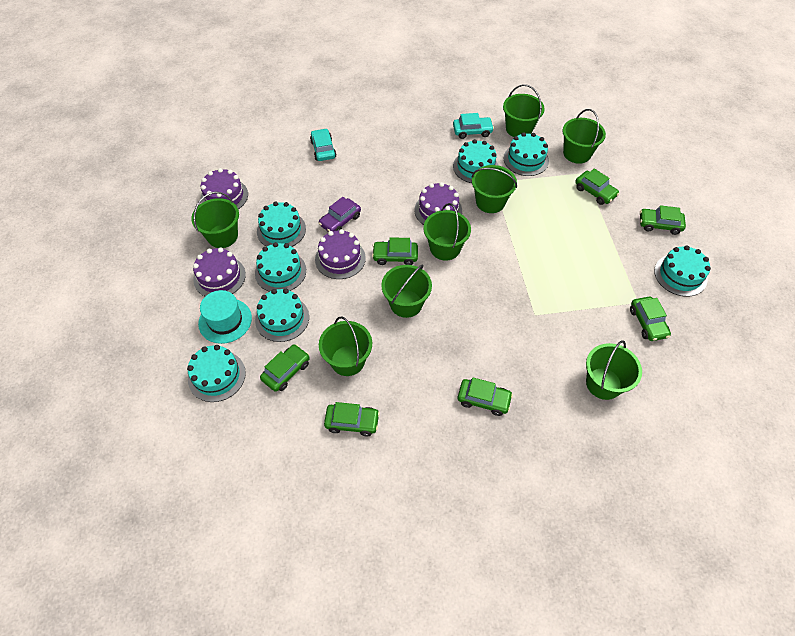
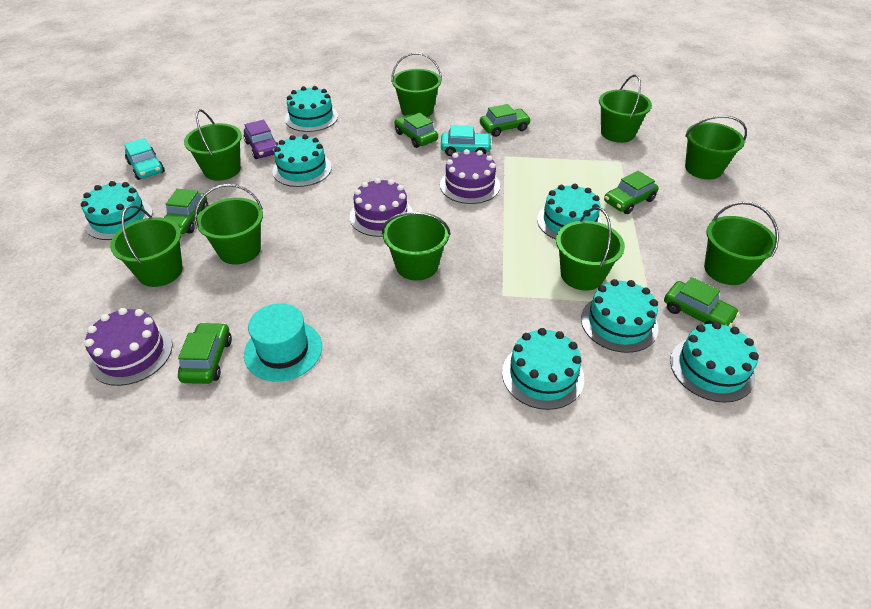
green bucket: [191,192,239,248] [319,316,372,376] [381,264,432,318] [424,203,471,261] [472,165,517,213] [503,84,545,137] [563,109,606,164] [586,340,642,400] = 8 -> [110,205,183,287] [184,109,242,181] [194,184,263,264] [382,212,451,281] [391,52,442,117] [556,207,625,291] [599,74,652,143] [685,115,747,180] [704,202,779,285] = 9
green car: [260,344,310,392] [324,402,380,436] [372,237,418,265] [458,377,513,416] [575,168,619,205] [630,297,671,341] [640,205,686,235] = 7 -> [164,189,208,234] [178,322,232,384] [394,113,438,148] [480,104,531,137] [604,171,658,214] [664,277,739,327] = 6
purple cake: [193,247,246,296] [201,168,248,209] [315,229,366,279] [414,182,462,225] = 4 -> [84,308,173,386] [350,178,413,237] [440,149,500,204] = 3

